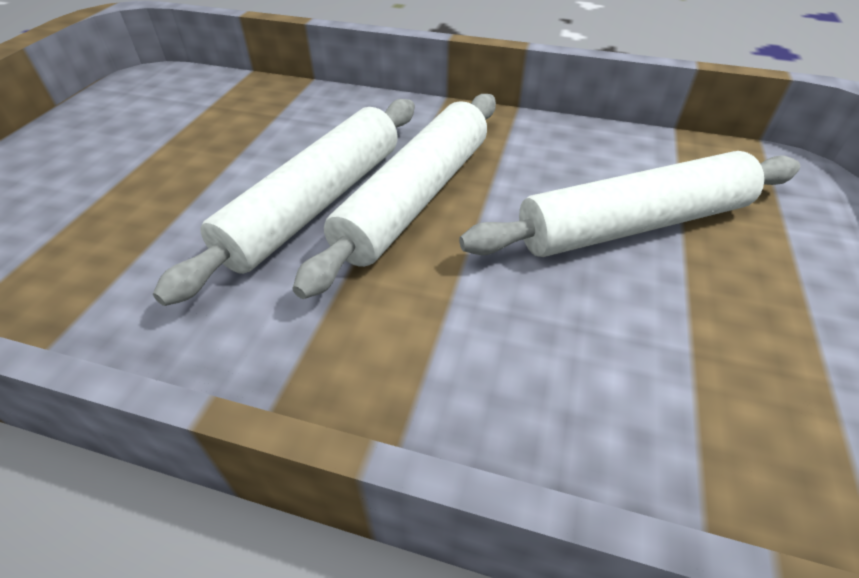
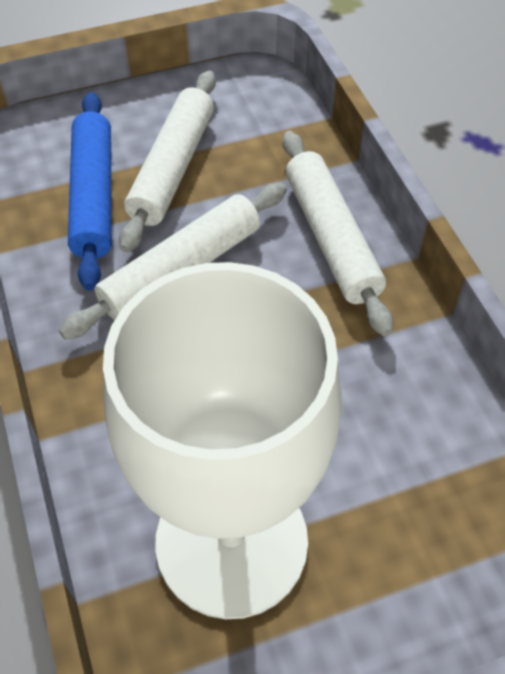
blue rolling pin: none = 0 -> [68,92,112,290] = 1
white goblet: none = 0 -> [103,262,342,619] = 1

